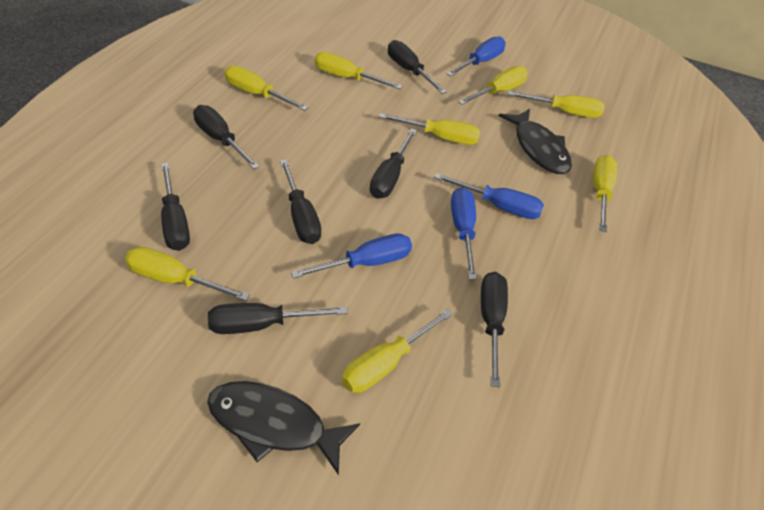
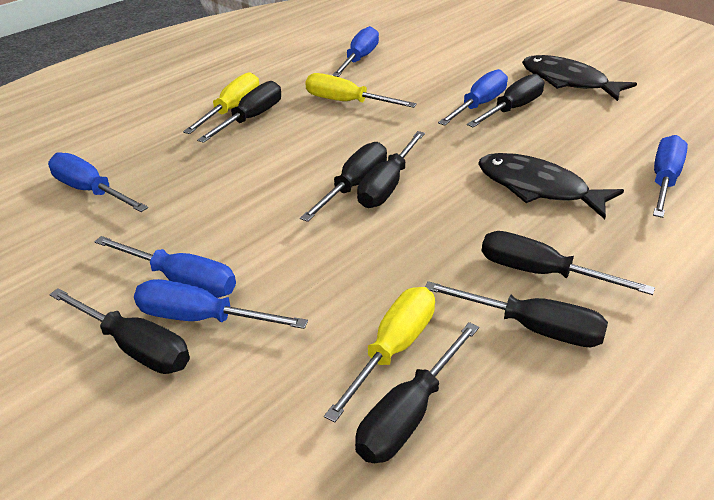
black screwdriver: [161,163,190,251] [193,105,260,169] [208,303,348,334] [280,159,321,244] [370,129,417,199] [388,40,447,94] [481,272,508,388] = 7 -> [49,288,190,374] [197,81,281,143] [300,142,387,222] [355,322,479,463] [357,131,425,208] [425,281,608,347] [467,74,544,128] [482,231,655,295] = 8
blue screwdriver: [291,233,412,279] [434,173,544,219] [446,36,506,76] [451,187,477,280] = 4 -> [48,152,148,212] [94,236,236,298] [134,279,308,329] [332,26,379,77] [438,69,508,126] [653,135,688,218] = 6
yellow screwdriver: [125,247,250,301] [225,66,309,111] [314,52,403,89] [342,309,453,393] [379,113,480,145] [458,66,528,105] [508,91,605,118] [593,155,617,232] = 8 -> [183,72,259,134] [305,73,417,108] [324,287,435,422] = 3

